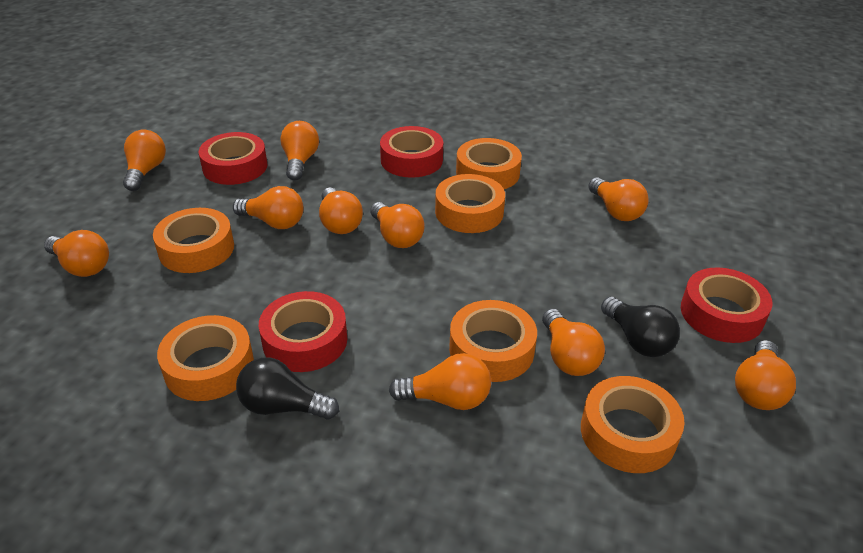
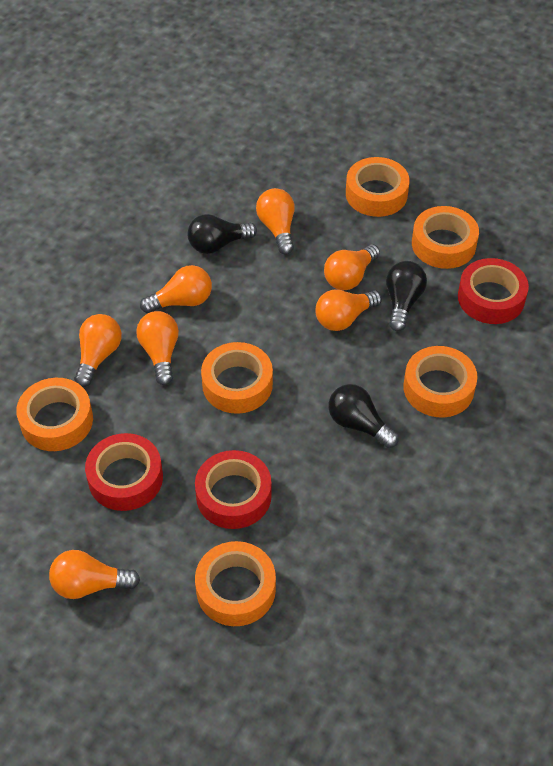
black light bulb: [236,357,339,420] [601,296,680,357] = 2 -> [187,214,257,254] [329,384,399,448] [386,261,427,331] = 3
orange light bulb: [44,230,109,277] [123,129,166,191] [233,186,304,229] [280,121,319,181] [319,188,363,234] [370,202,425,248] [389,353,491,410] [542,309,605,376] [588,177,649,221] [735,340,796,410] = 10 -> [49,550,140,599] [74,314,122,387] [136,311,179,385] [140,265,212,313] [256,188,295,255] [315,290,382,331] [324,244,380,290] = 7
red tape: [199,132,267,185] [259,291,347,372] [380,126,443,178] [681,268,773,343] = 4 -> [85,433,163,511] [195,450,272,529] [458,258,529,324] = 3

